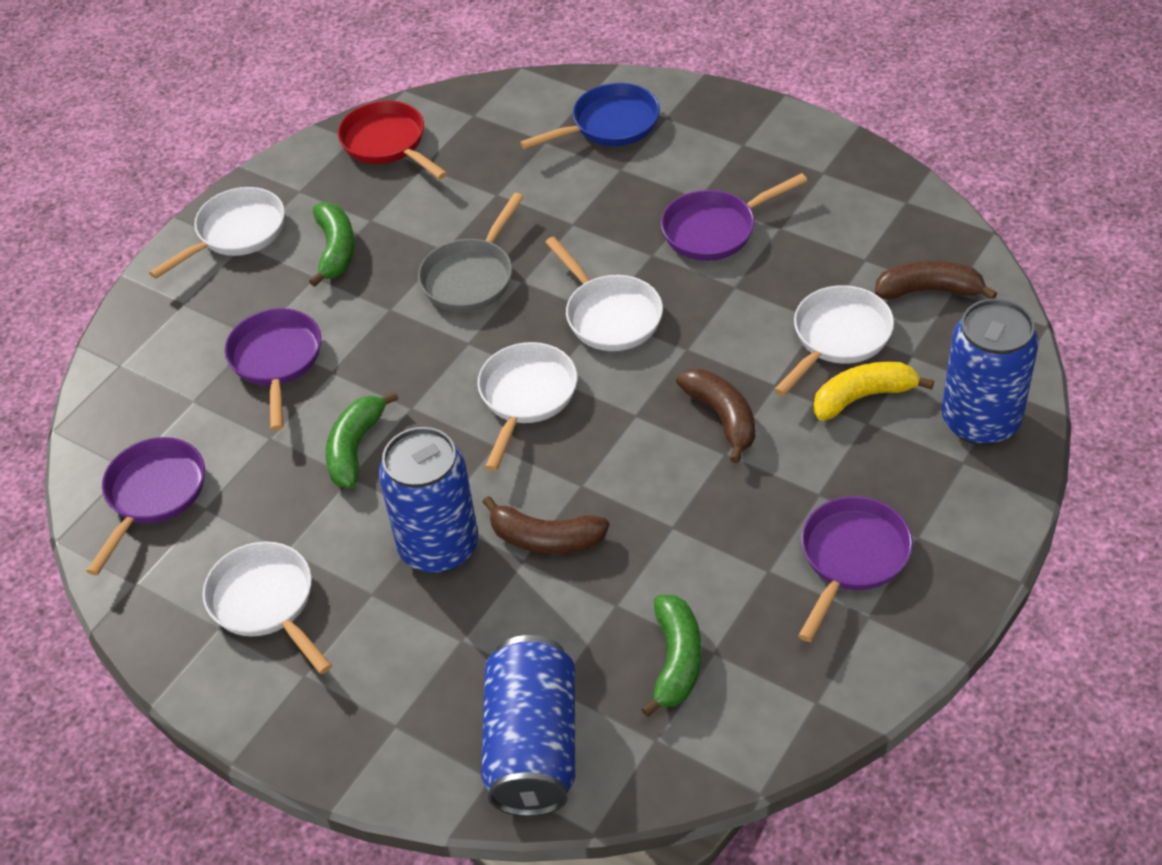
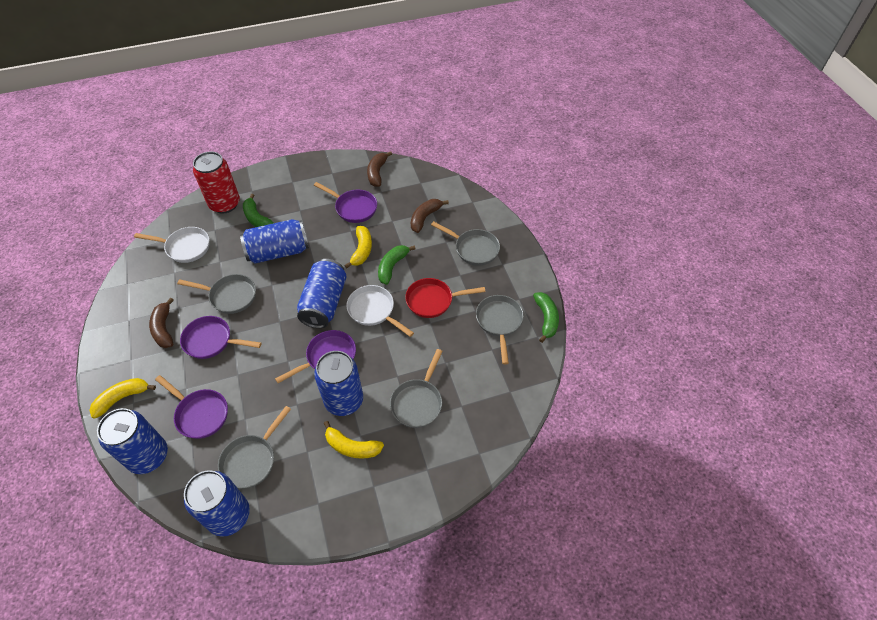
blue can: [379,427,478,574] [481,635,575,817] [942,299,1038,445] = 3 -> [97,408,168,474] [184,470,250,537] [240,219,309,264] [297,259,347,328] [314,351,363,416] = 5
blue pan: [520,83,660,149] = 1 -> none = 0
grey pan: [418,193,524,312] = 1 -> [177,274,256,314] [218,406,291,489] [390,349,443,428] [431,221,500,266] [476,295,524,364] = 5
red can: none = 0 -> [193,151,240,214] = 1
white pan: [149,187,285,279] [203,542,332,674] [477,342,577,471] [545,237,663,351] [774,285,894,396] = 5 -> [134,227,209,263] [346,285,414,337] = 2
yellow banana: [813,362,934,421] = 1 -> [89,378,156,419] [324,421,384,459] [344,226,372,269] = 3

